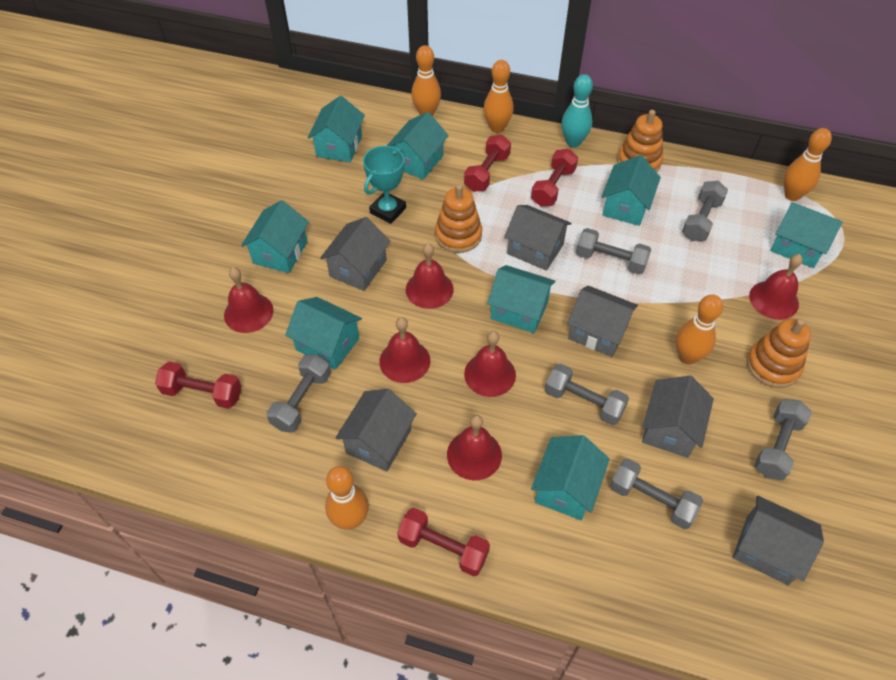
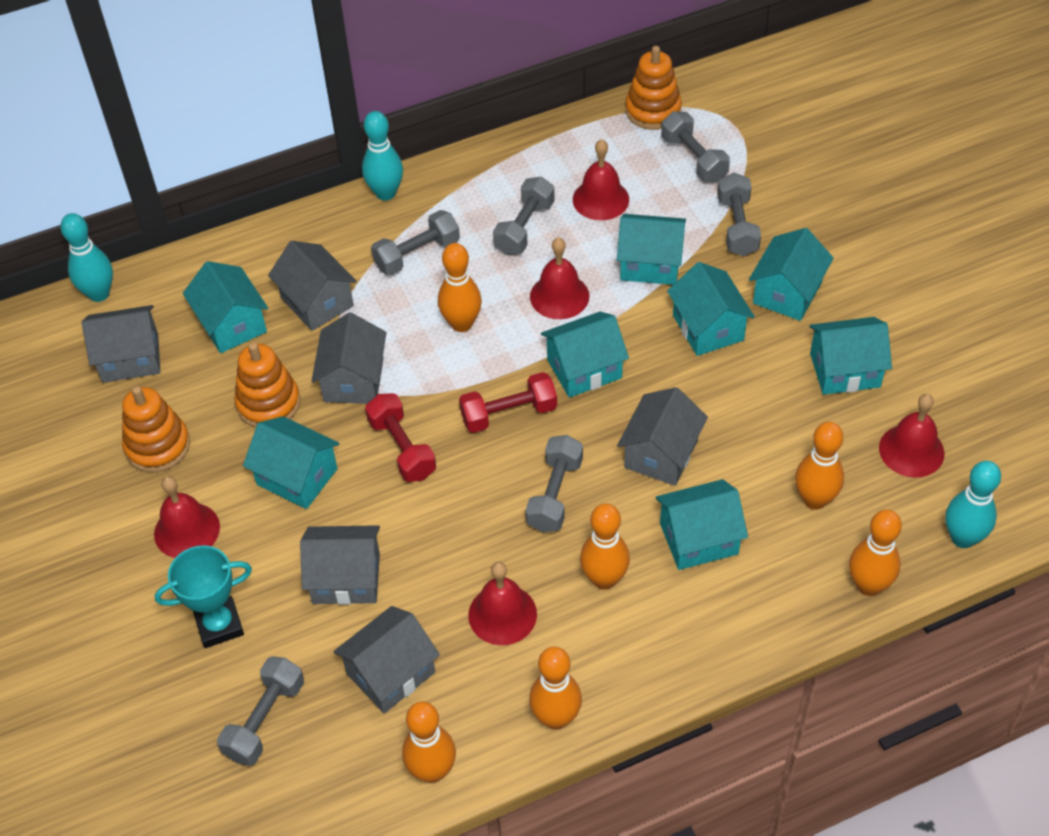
orange bowling pin: [325,466,369,530] [411,45,441,116] [483,60,514,133] [676,294,723,365] [784,128,832,201] = 5 -> [402,702,456,783] [438,243,482,332] [529,647,582,730] [580,503,630,590] [795,422,844,510] [849,509,902,596] = 6
red bell: [224,267,274,333] [379,317,430,383] [406,243,454,309] [447,415,502,480] [464,331,516,397] [749,254,803,320] = 6 -> [154,476,220,558] [468,562,537,645] [530,237,589,319] [573,139,629,220] [879,394,944,478] = 5
red dumbbell: [155,361,242,409] [397,508,490,576] [464,135,511,192] [531,149,578,207] = 4 -> [365,393,436,482] [459,372,557,433] = 2
turquoise bowling pin: [561,74,593,147] = 1 -> [60,213,113,302] [362,111,403,201] [945,461,1001,548] = 3

